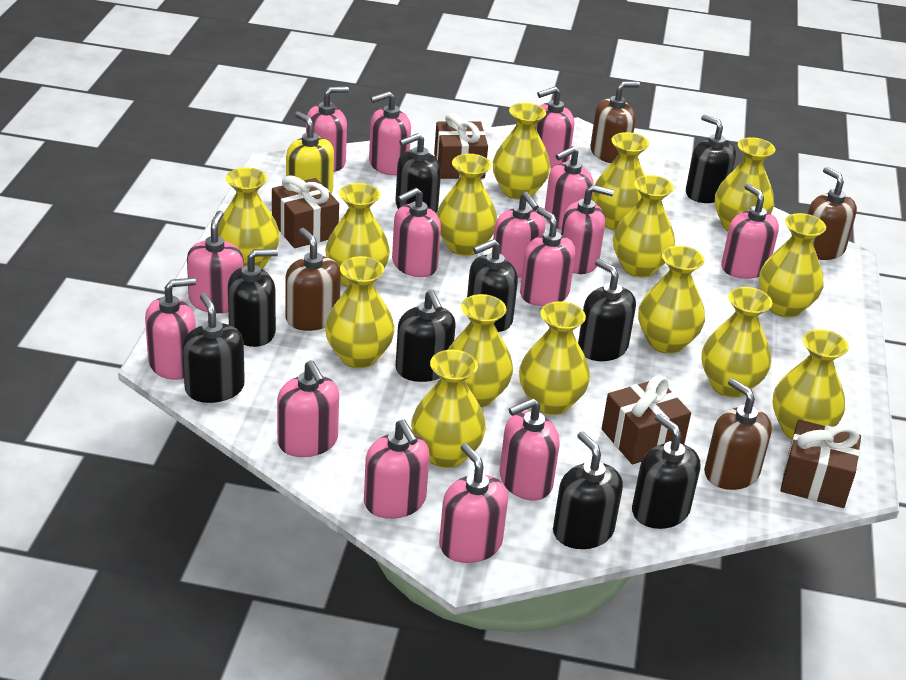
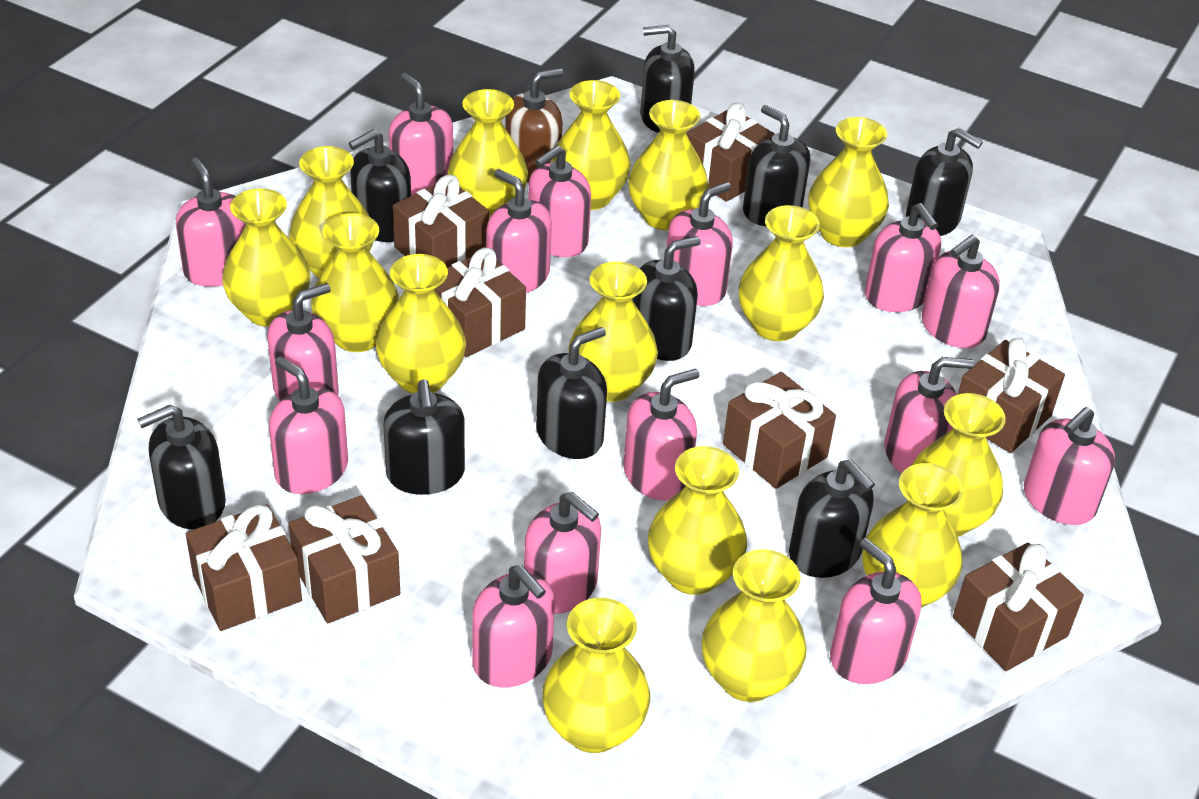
brown gift: [272,175,339,248] [434,113,488,179] [602,375,691,464] [781,420,861,508] = 4 -> [186,504,302,631] [289,495,400,623] [393,174,489,268] [435,247,526,357] [687,103,775,202] [723,372,836,489] [953,543,1084,671] [958,338,1065,453] = 8
brown soap dispenser: [285,228,341,331] [590,82,640,163] [704,378,772,490] [808,167,857,260] = 4 -> [505,68,563,183] = 1
yellow soap dispenser: [286,111,334,194] = 1 -> none = 0

